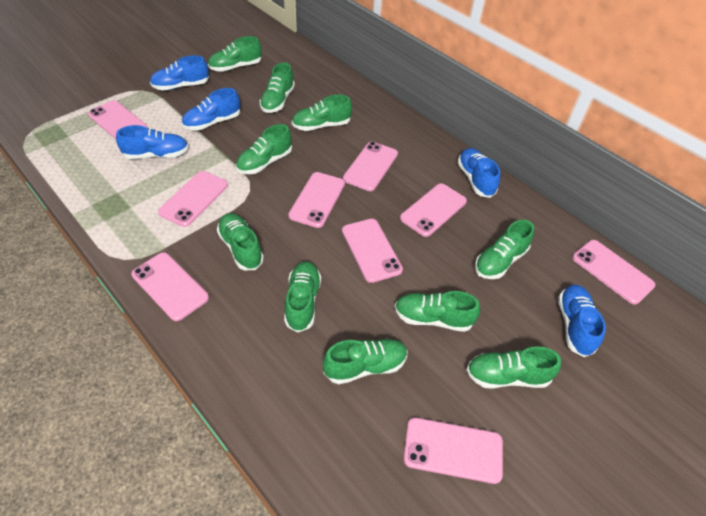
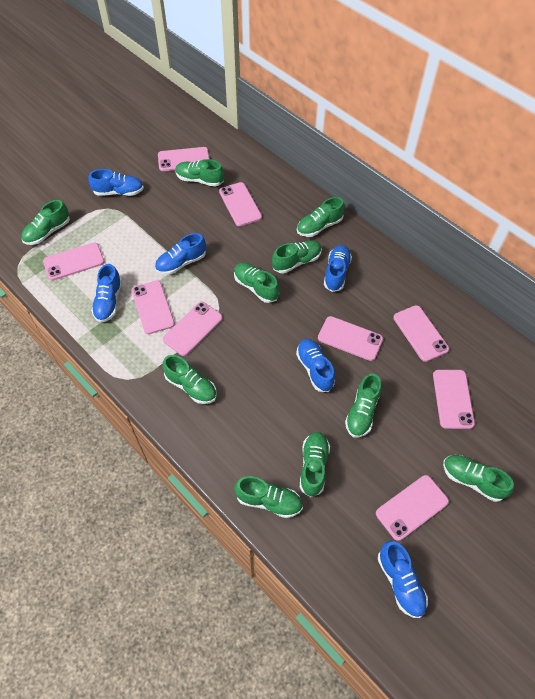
blue shoe: [116,125,189,159] [150,55,209,91] [182,88,240,131] [457,148,500,198] [558,284,606,357] = 5 -> [88,169,144,196] [91,264,122,323] [155,233,206,275] [296,339,335,392] [324,245,352,292] [378,541,428,618] = 6

